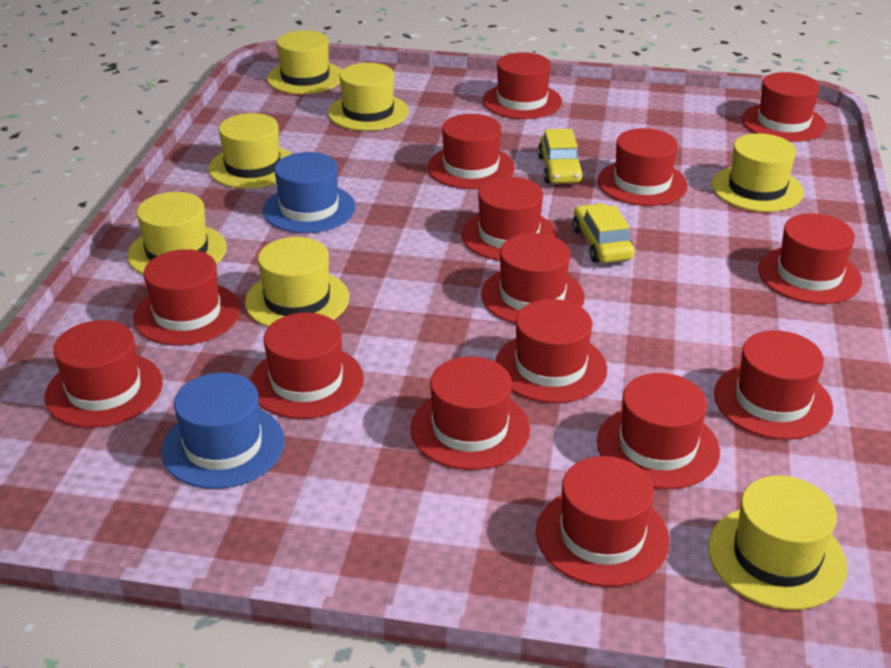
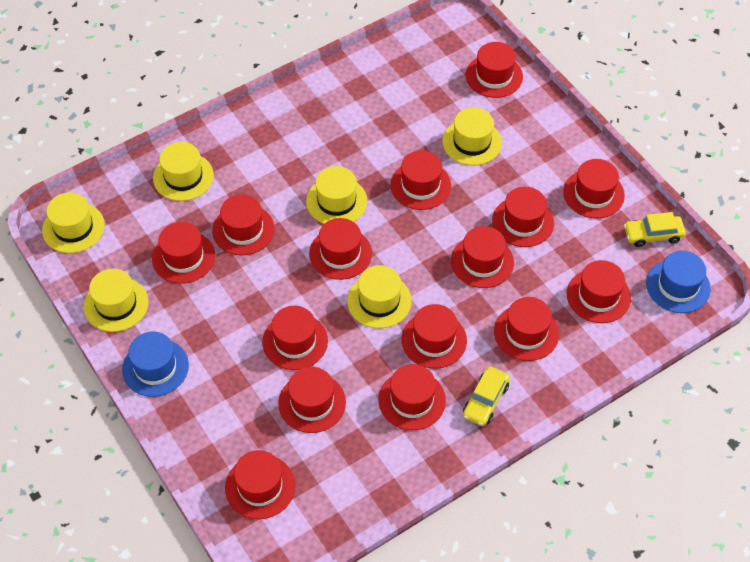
yellow hat: [127,192,227,275] [209,113,291,189] [245,237,349,327] [267,30,342,94] [328,63,409,131] [708,476,847,610] [712,133,804,212] = 7 -> [42,192,105,253] [84,269,149,332] [153,142,214,201] [306,166,367,224] [347,265,412,328] [442,107,502,165] = 6

